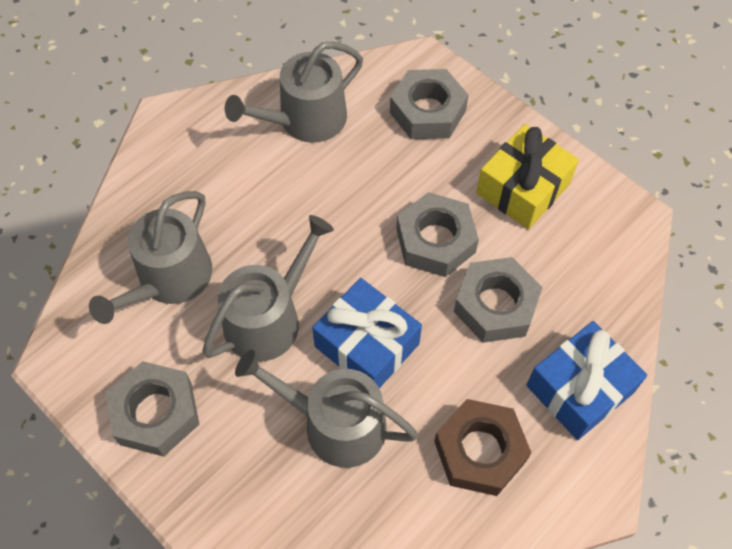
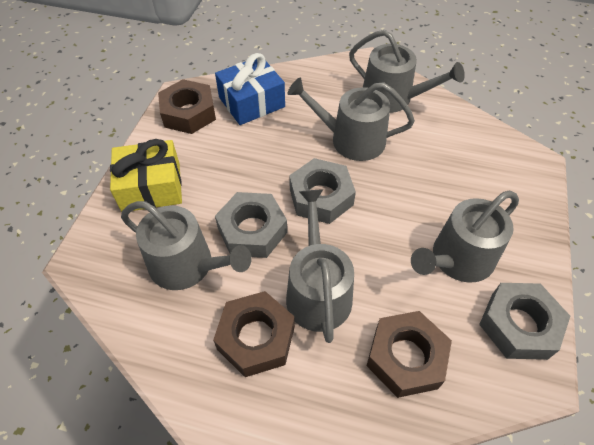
blue gift: [312,278,422,388] [527,321,647,440] = 2 -> [215,53,285,125] = 1
brown nut: [434,399,531,496] = 1 -> [158,79,216,134] [213,291,295,377] [367,311,452,398] = 3
grey nut: [106,361,200,457] [390,69,468,139] [396,192,479,277] [454,257,543,343] = 4 -> [215,192,287,258] [289,158,356,224] [479,283,570,360] = 3
grey watering can: [89,191,212,324] [202,215,334,362] [225,42,363,143] [235,350,418,468] = 4 -> [121,201,252,290] [286,190,354,343] [287,78,415,161] [349,30,465,113] [411,191,519,283] = 5

